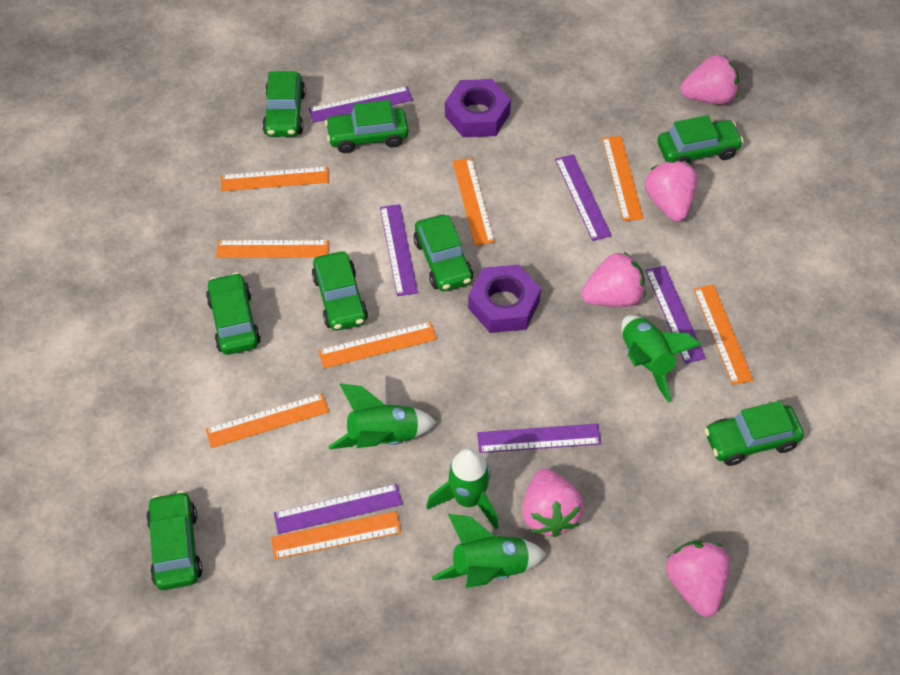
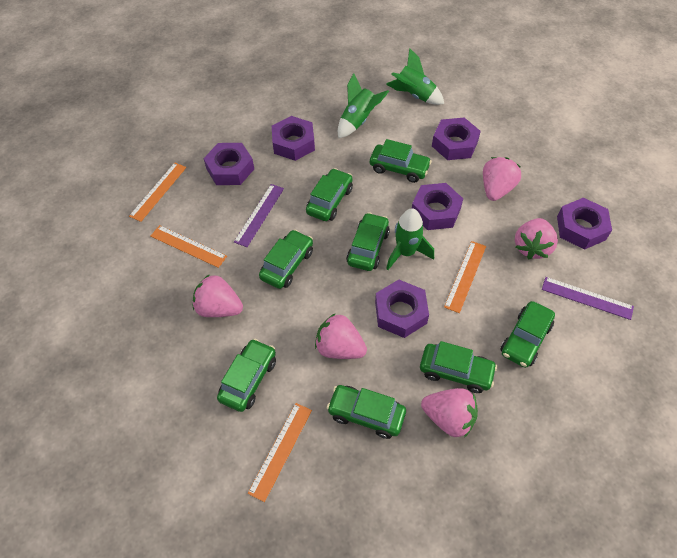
green rocket: [328,383,436,449] [426,448,499,529] [432,514,546,588] [621,315,702,403] = 4 -> [338,73,389,138] [386,48,444,105] [386,208,434,270] = 3
orange ruler: [206,393,329,448] [216,240,329,258] [221,166,329,191] [271,511,401,559] [318,322,437,368] [453,158,495,246] [602,136,643,221] [694,285,753,385] = 8 -> [129,163,186,222] [151,225,227,268] [248,403,312,502] [444,241,486,313] = 4
purple nut: [445,79,511,137] [468,264,541,333] = 2 -> [203,143,254,185] [272,116,315,161] [375,280,429,338] [412,183,463,230] [432,118,481,160] [557,198,612,250] = 6
purple ruler: [274,484,402,534] [308,86,413,123] [380,204,418,296] [477,424,601,453] [555,154,612,241] [645,266,706,364] = 6 -> [234,184,284,247] [542,277,634,320] = 2

